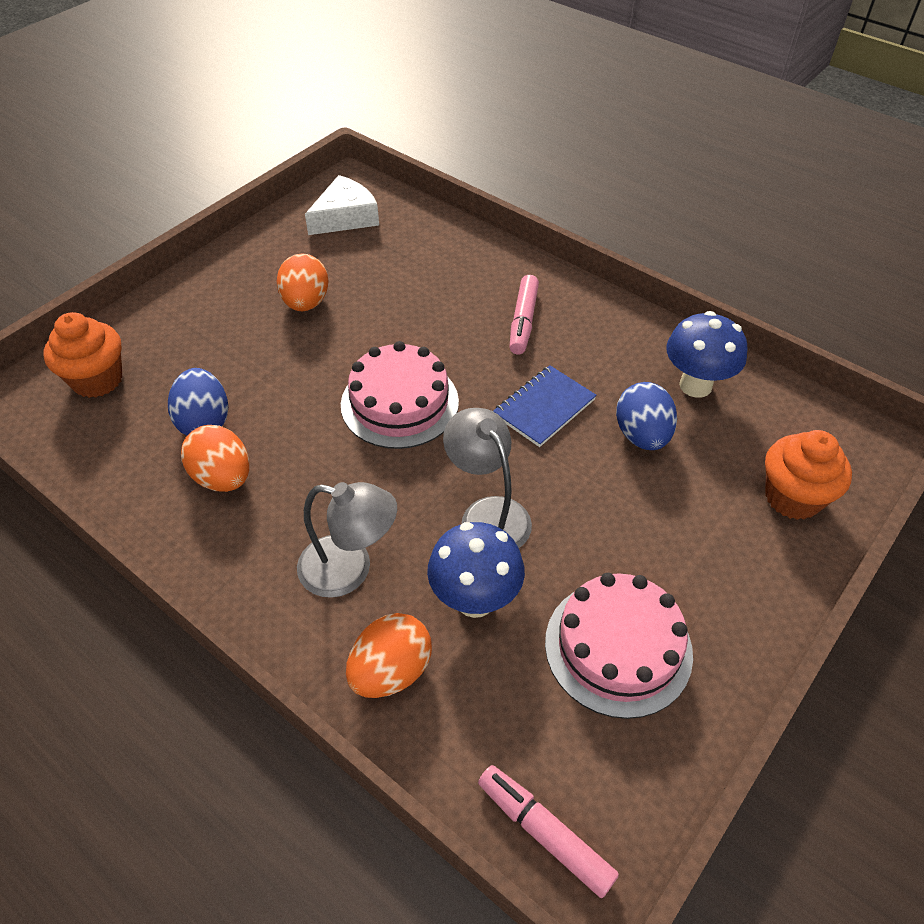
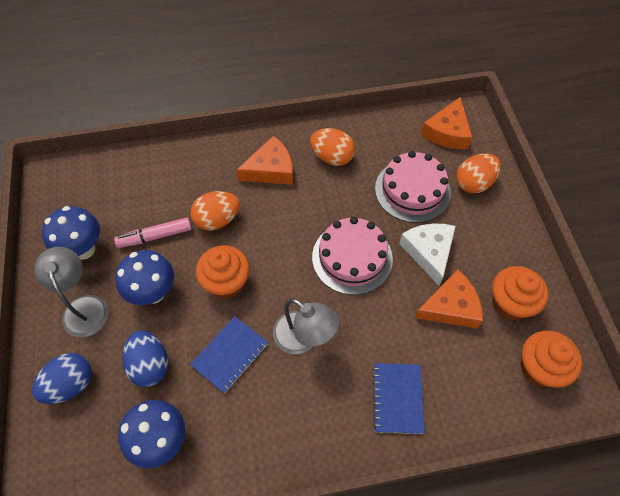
blue mushroom: [427,522,525,618] [666,311,748,398] = 2 -> [42,206,100,260] [115,250,174,305] [118,400,185,468] = 3
blue notebook: [493,365,597,447] = 1 -> [190,316,268,394] [372,363,425,434] = 2
orange cheese: none = 0 -> [237,136,293,184] [415,270,483,329] [421,97,472,149] = 3
orange cupcake: [44,312,123,398] [765,430,852,520] = 2 -> [196,245,250,299] [492,266,548,321] [520,330,582,388] = 3
pink marker: [478,765,619,898] [509,275,539,354] = 2 -> [114,217,192,248] = 1

